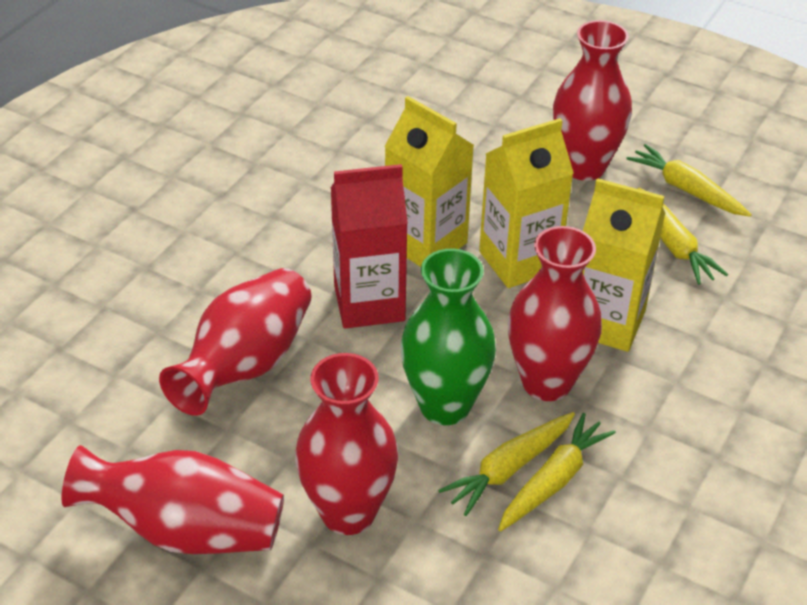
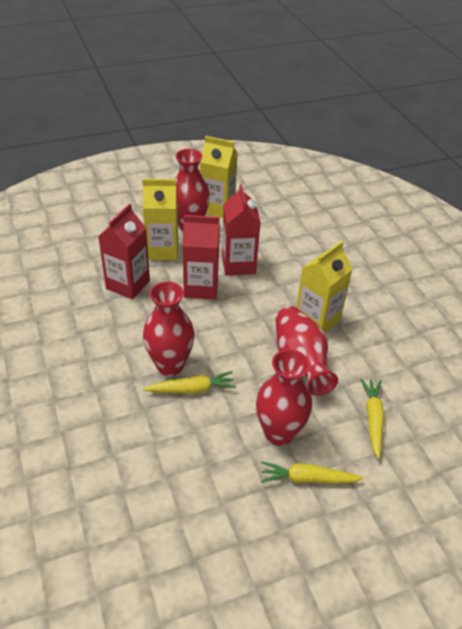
green vase: [400,249,496,425] = 1 -> none = 0
red carton: [331,164,408,329] = 1 -> [98,204,150,300] [183,215,220,300] [222,184,261,275] = 3
red vase: [62,445,284,554] [159,268,311,416] [295,353,398,535] [508,226,602,401] [553,20,632,181] = 5 -> [143,282,195,376] [175,149,210,232] [256,349,312,446] [275,306,338,396] = 4
yellow carrot: [438,412,575,516] [498,413,616,531] [626,144,752,217] [637,188,728,285] = 4 -> [143,371,236,394] [261,461,364,484] [360,379,385,459] = 3

